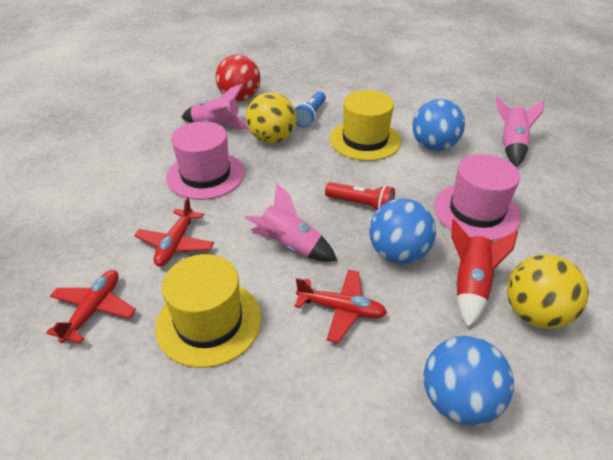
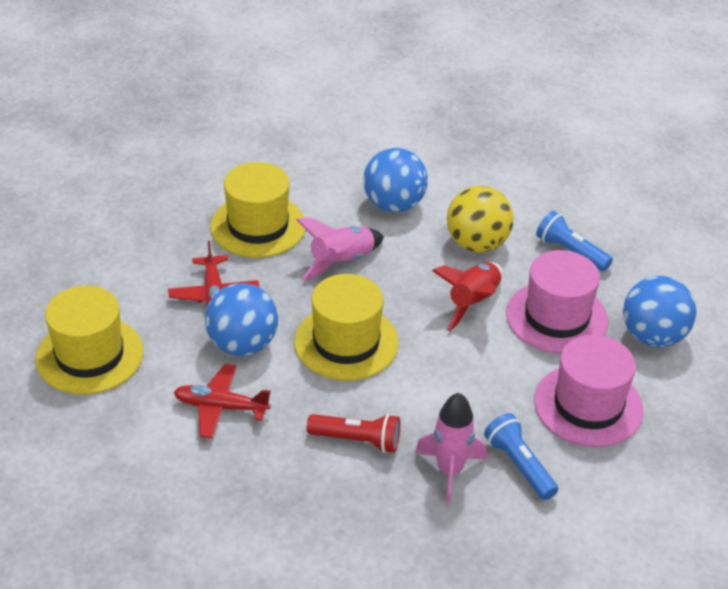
blue flashlight: [294,91,326,128] = 1 -> [484,413,558,500] [536,211,613,271] = 2
pink rocket: [181,84,249,130] [245,183,337,262] [496,95,544,167] = 3 -> [296,218,384,281] [415,393,487,504] = 2
red ball: [215,55,261,101] = 1 -> none = 0
red plane: [46,270,136,343] [134,197,214,267] [295,269,387,343] = 3 -> [168,241,259,306] [174,364,271,439] = 2
yellow ball: [246,92,296,143] [507,254,589,329] = 2 -> [447,186,514,252] = 1
yellow hat: [155,254,262,368] [330,90,401,161] = 2 -> [35,286,144,394] [210,162,306,258] [294,274,399,381] = 3

